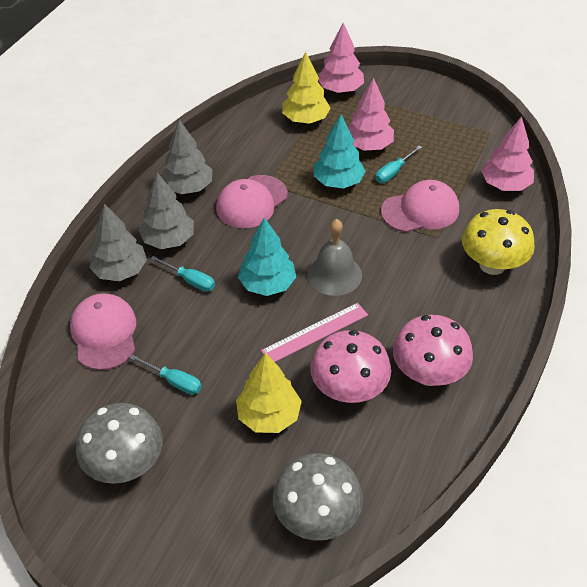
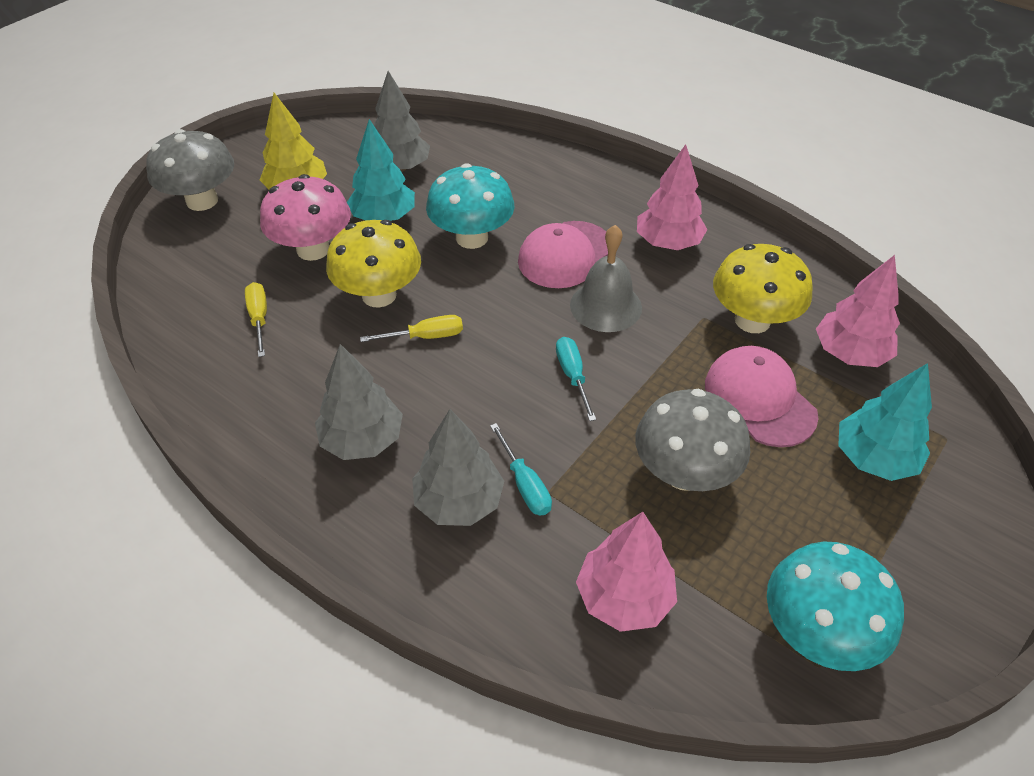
pink cap: [70,293,136,370] [216,175,288,228] [381,180,459,232] = 3 -> [518,221,608,288] [705,346,819,447] = 2
pink mushroom: [310,330,391,403] [393,315,473,386] = 2 -> [260,174,351,261] = 1
pink ruler: [261,303,368,362] = 1 -> none = 0
turquoise mushroom: none = 0 -> [426,163,514,249] [767,542,904,671] = 2
turquoise screwdriver: [130,354,202,395] [151,256,215,291] [375,145,422,183] = 3 -> [490,423,552,516] [556,337,596,421] = 2
yellow mushroom: [462,209,535,275] = 1 -> [326,220,421,308] [713,244,813,333] = 2
yellow screwdriver: none = 0 -> [245,282,267,357] [360,315,463,342] = 2
yellow tree: [236,353,302,433] [282,52,331,124] = 2 -> [260,93,327,189] = 1

